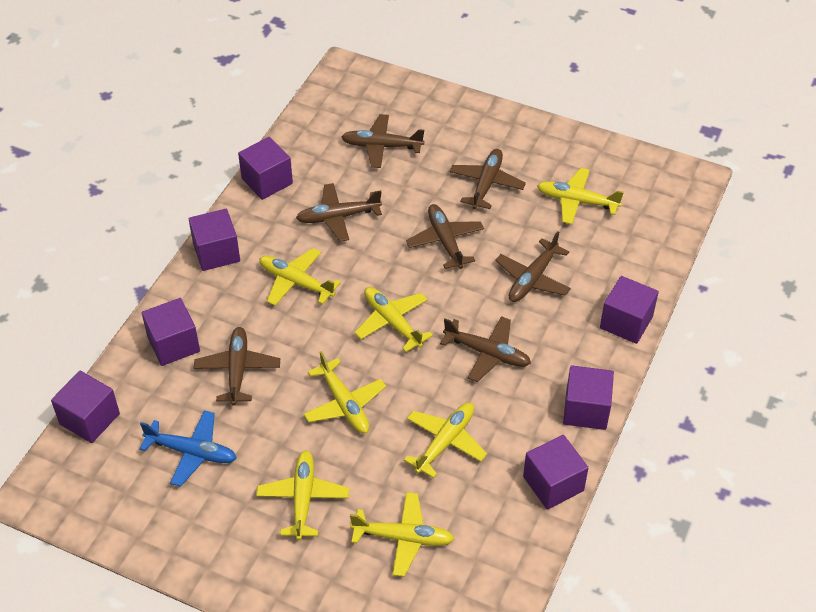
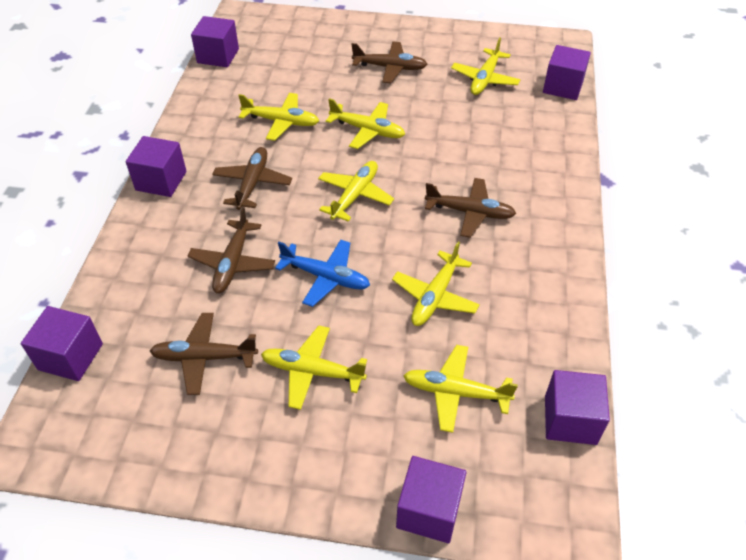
brown plane: [194,327,280,406] [296,183,382,242] [342,114,424,168] [406,204,484,269] [440,316,531,382] [449,149,526,209] [495,231,571,302] = 7 -> [150,313,258,395] [188,207,275,293] [212,147,292,210] [352,42,427,83] [425,178,516,238] = 5
purple cube: [51,371,120,443] [142,298,200,366] [189,209,240,271] [238,137,293,200] [523,435,588,510] [563,365,614,430] [600,276,659,344] = 7 -> [21,306,103,381] [126,136,187,197] [191,16,239,67] [396,456,467,543] [543,45,591,100] [545,370,610,445] = 6

